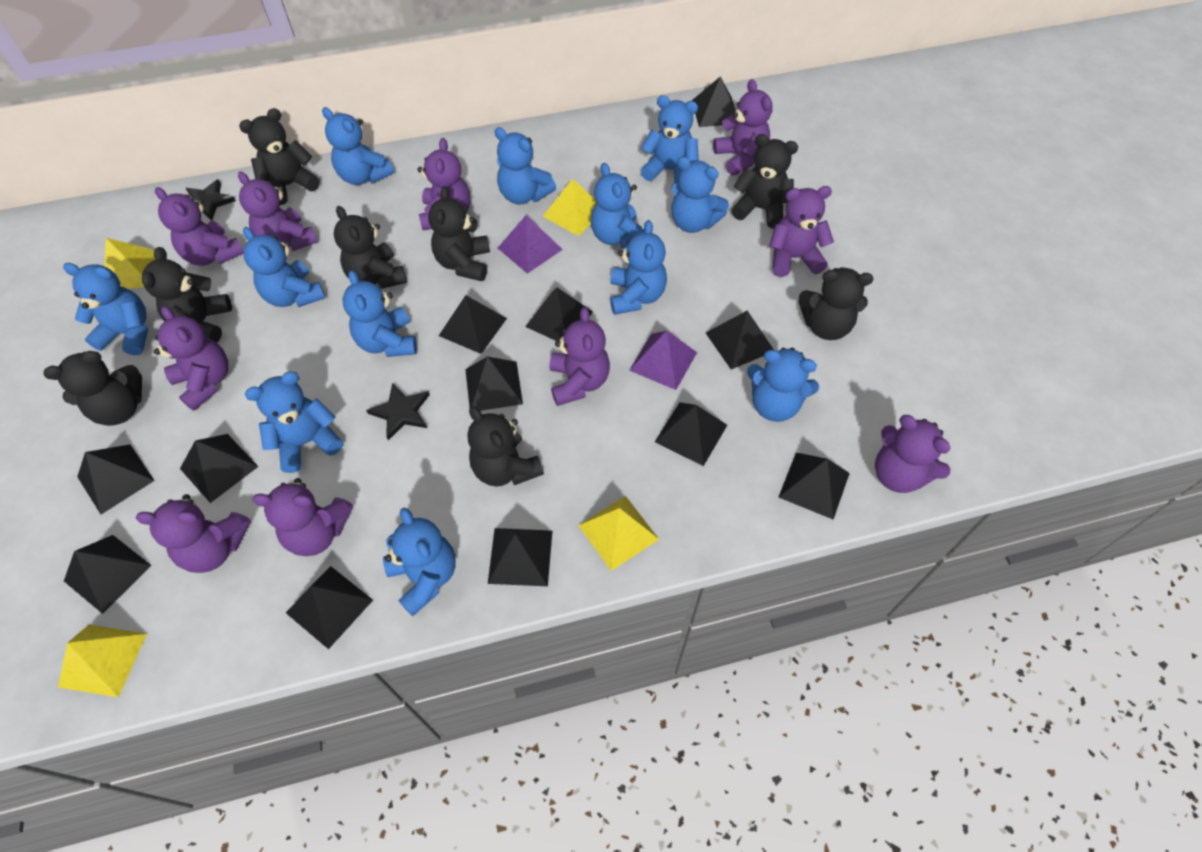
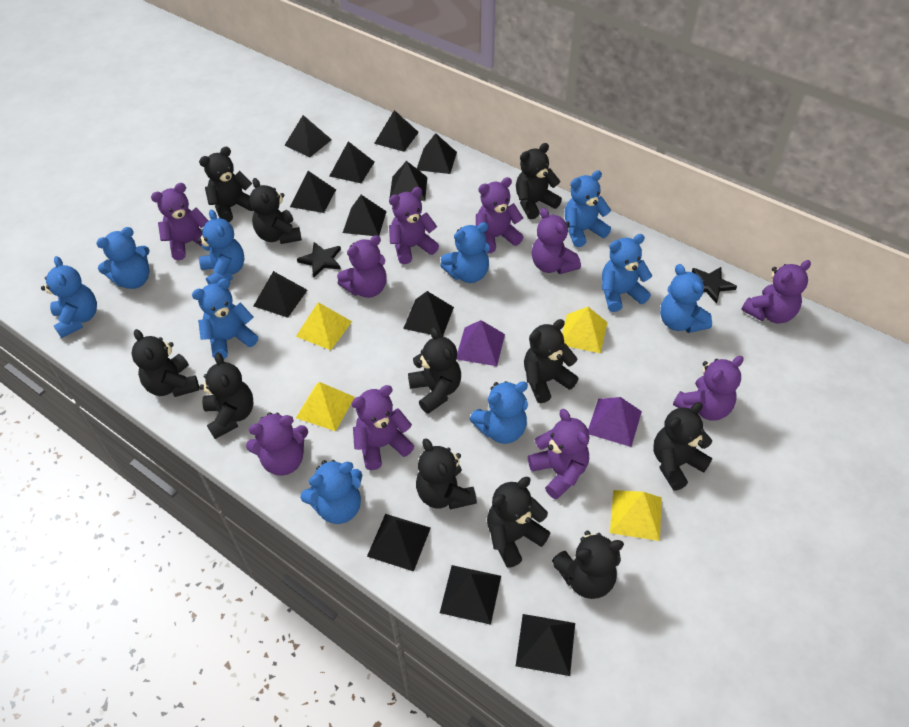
black teddy bear: [43,351,142,426] [142,247,232,343] [239,108,320,205] [334,206,407,289] [428,186,490,281] [468,406,544,487] [731,134,798,229] [799,267,873,340] = 8 -> [131,329,199,397] [199,147,253,222] [199,353,254,439] [249,178,302,244] [408,327,461,414] [416,438,477,510] [487,477,550,568] [516,143,562,219] [524,319,579,403] [552,531,624,599] [653,402,712,491] = 11
blue teddy bear: [63,263,148,355] [243,227,325,307] [245,371,343,473] [322,107,394,185] [342,270,417,357] [383,508,456,616] [495,127,556,205] [591,163,644,248] [610,220,667,315] [641,95,699,183] [671,156,729,233] [747,348,819,422] = 12 -> [41,256,97,338] [96,227,150,289] [192,278,258,359] [198,210,244,285] [300,460,362,524] [440,222,490,283] [469,381,528,444] [565,170,611,247] [602,234,652,312] [660,264,712,333] = 10

